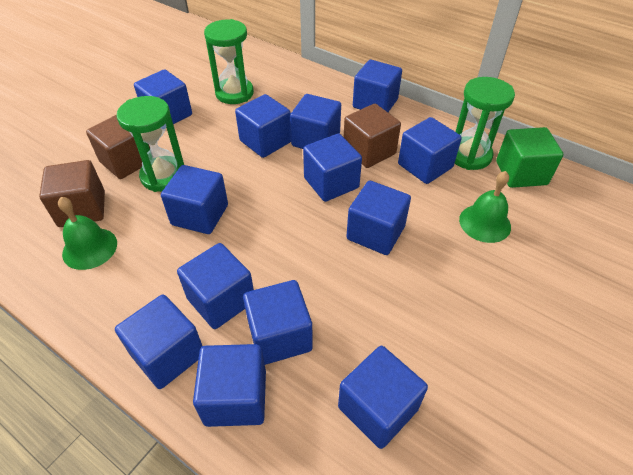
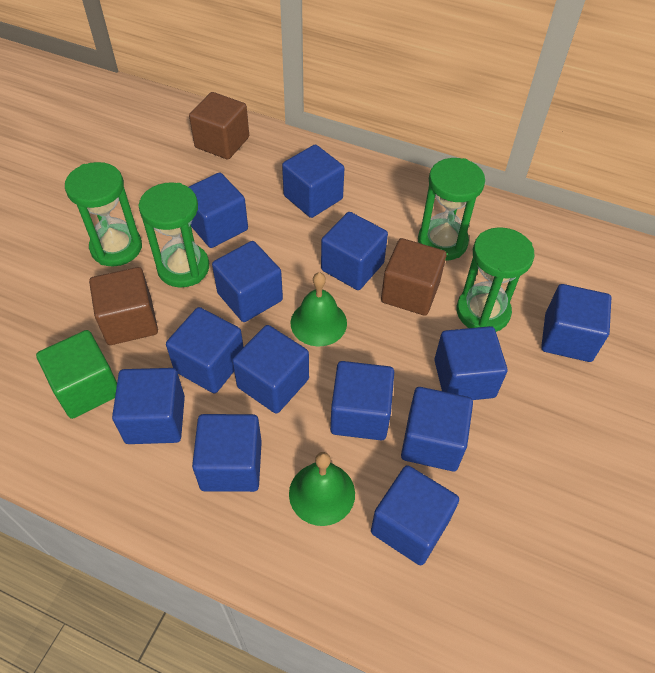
green hourglass: [116,96,184,192] [204,19,254,104] [455,77,515,170] = 3 -> [65,162,142,267] [139,182,209,288] [418,158,485,261] [457,227,535,332] = 4

